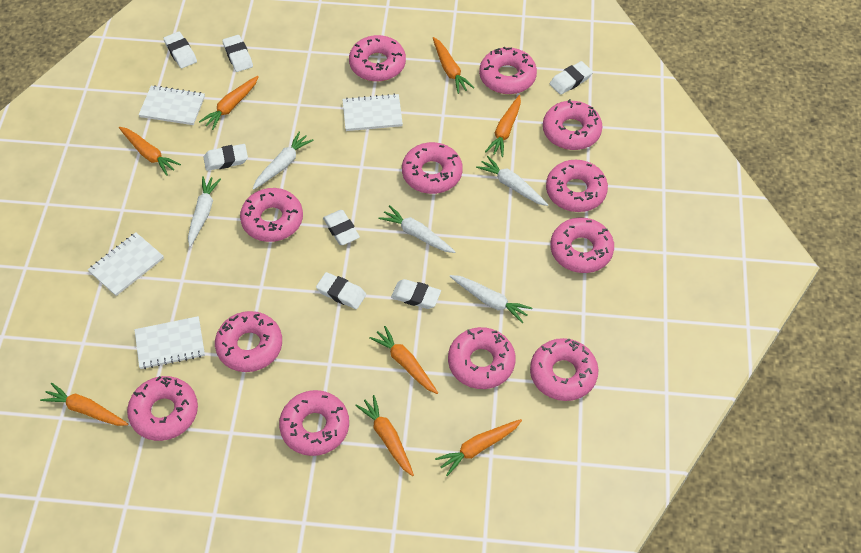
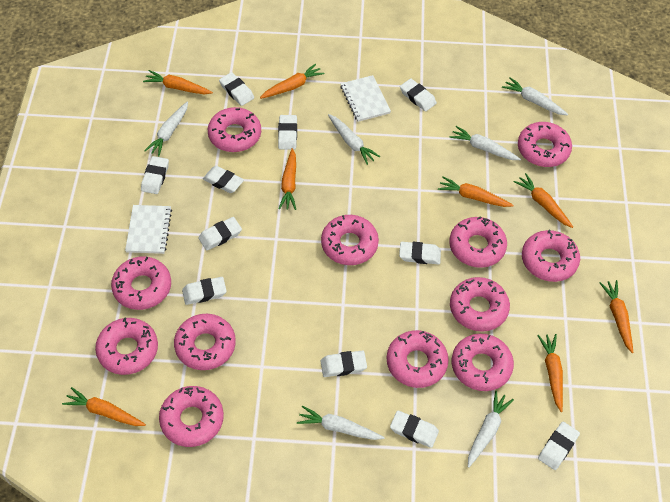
white carrot: [188,176,221,247] [253,131,314,190] [378,205,455,253] [450,275,532,323] [476,156,548,206] = 5 -> [144,101,188,157] [297,406,385,440] [328,114,380,165] [450,126,521,160] [468,391,514,468] [502,77,568,116] = 6
white eraser: [163,32,197,68] [203,144,248,171] [222,35,253,72] [316,272,366,309] [323,210,360,245] [391,279,441,309] [550,61,593,95] = 7 -> [141,156,169,194] [182,277,227,305] [198,217,242,251] [203,166,244,193] [219,72,254,106] [278,115,297,150] [320,350,367,377] [390,411,439,448] [399,242,441,264] [400,78,437,112] [538,422,580,470] = 11
white notebook: [88,232,164,296] [134,316,205,369] [139,85,205,125] [342,94,403,131] = 4 -> [125,205,172,254] [340,75,391,122] = 2

